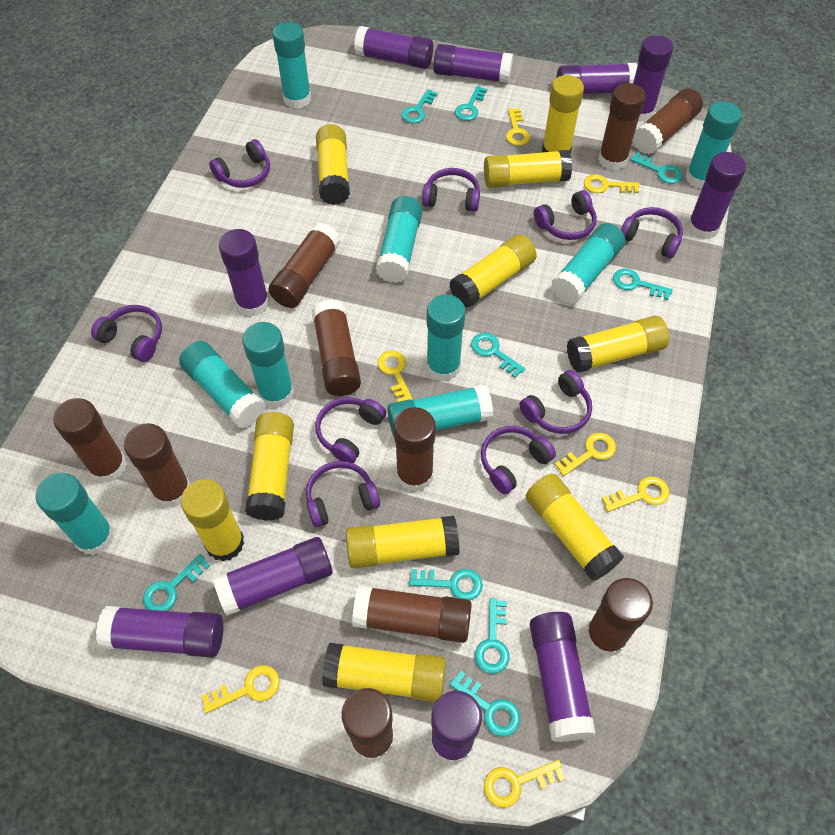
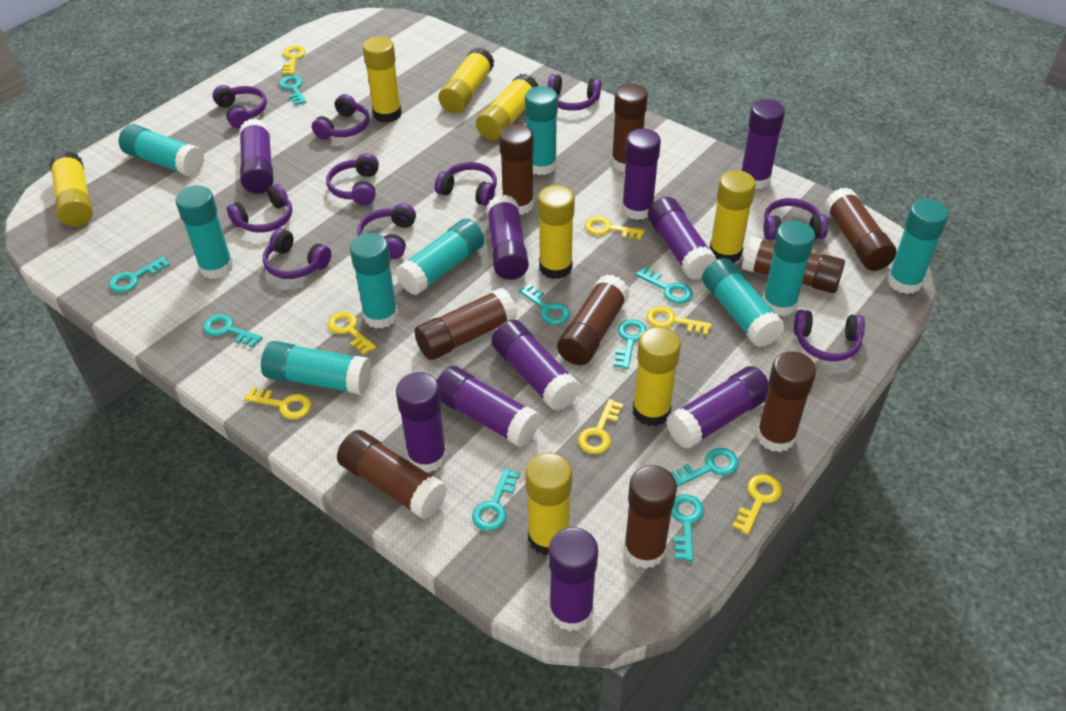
brown glue stick: [53,398,127,483] [124,423,190,508] [268,222,341,308] [312,299,361,396] [342,688,394,762] [352,585,472,643] [394,407,436,492] [586,578,653,656] [598,83,646,171] [633,88,703,154] = 10 -> [337,430,447,520] [415,288,517,360] [499,124,534,215] [557,274,630,365] [611,83,648,172] [623,465,677,569] [742,236,845,293] [757,352,816,452] [824,187,897,271] = 9
purple headphones: [91,305,162,362] [209,139,270,188] [306,461,380,527] [315,397,386,463] [422,168,480,212] [481,426,556,494] [519,370,592,434] [534,190,597,240] [621,207,683,259] = 9 -> [212,85,267,128] [227,184,292,233] [263,228,331,279] [312,94,370,139] [326,153,379,205] [357,203,416,259] [435,162,497,206] [548,74,601,111] [763,198,828,240] [794,310,865,361] = 10
yellow glue stick: [181,479,245,561] [245,412,294,521] [316,124,350,205] [322,643,446,702] [346,516,460,568] [449,234,537,308] [484,150,572,188] [526,473,624,581] [542,75,584,155] [567,316,669,373] = 10 -> [49,151,93,227] [363,37,402,123] [439,47,494,113] [476,74,538,140] [525,453,572,555] [538,185,575,279] [633,327,681,426] [709,170,756,263] = 8

